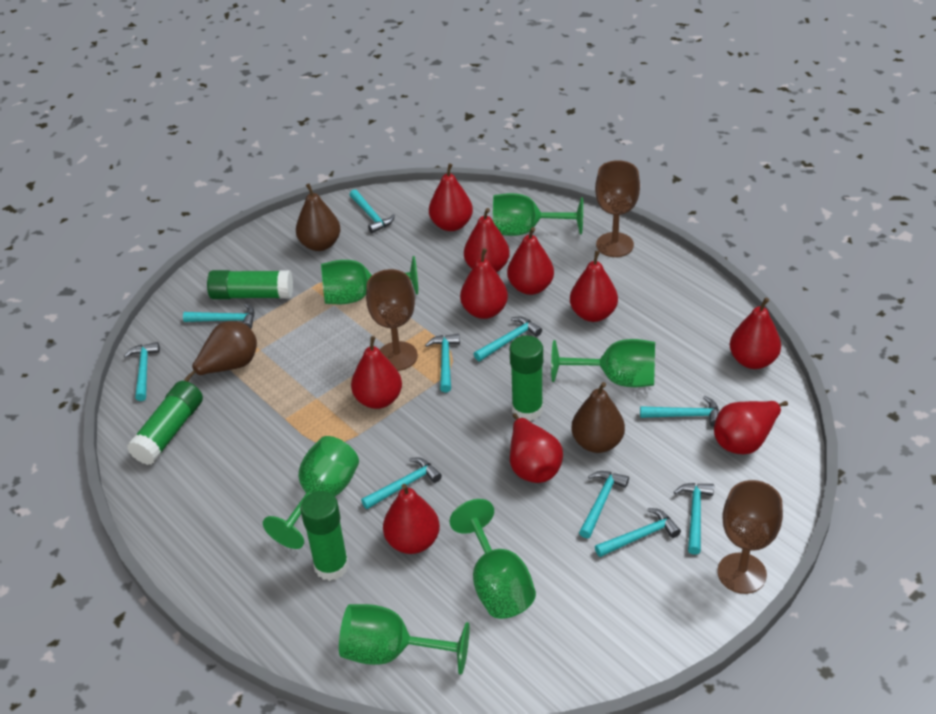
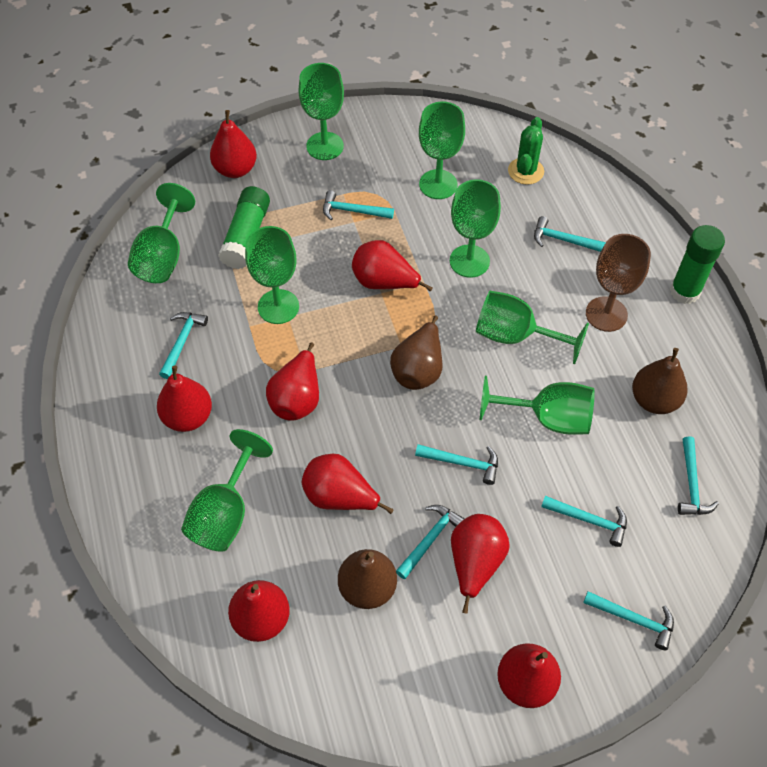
brown goblet: [366,269,418,371] [595,160,640,257] [717,480,783,594] = 3 -> [586,234,651,332] = 1
green cactus: none = 0 -> [508,117,544,185] = 1
green glue stick: [127,381,203,465] [207,270,293,299] [300,491,349,581] [510,335,543,421] = 4 -> [218,186,270,269] [670,225,725,304] = 2
green goblet: [263,436,359,549] [321,256,418,304] [339,604,470,675] [450,499,536,619] [493,193,583,236] [551,339,655,387] = 6 -> [128,183,195,283] [181,429,273,552] [245,226,299,324] [298,63,344,160] [419,102,465,199] [450,179,501,278] [476,291,589,364] [480,376,595,435] = 8
red pear: [351,336,402,409] [383,484,440,554] [429,163,473,231] [460,248,508,319] [464,208,510,272] [507,227,554,295] [510,413,563,483] [570,251,618,322] [714,401,788,455] [730,298,781,369] = 10 -> [157,365,212,432] [210,110,257,178] [228,580,290,642] [266,343,319,421] [302,454,394,514] [352,240,432,291] [451,514,510,614] [497,643,561,708] = 8
turquoise hammer: [124,342,160,401] [183,303,254,329] [350,189,395,233] [361,458,442,509] [425,334,460,393] [474,316,542,361] [579,471,629,538] [595,508,681,557] [640,396,719,427] [674,483,714,555] = 10 -> [159,312,208,379] [323,190,394,220] [396,505,465,579] [415,444,498,485] [534,216,606,252] [541,496,627,547] [583,591,674,650] [678,436,719,515] = 8

